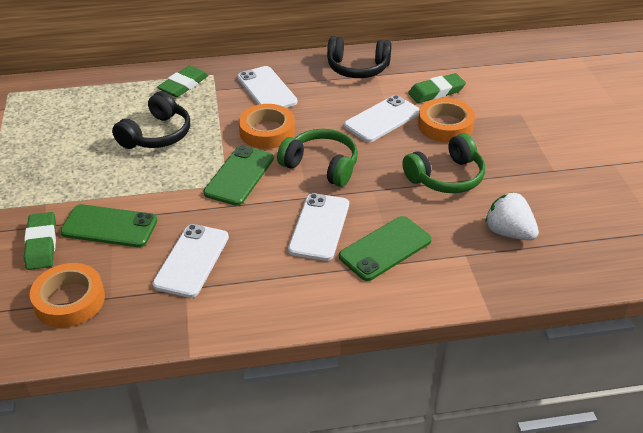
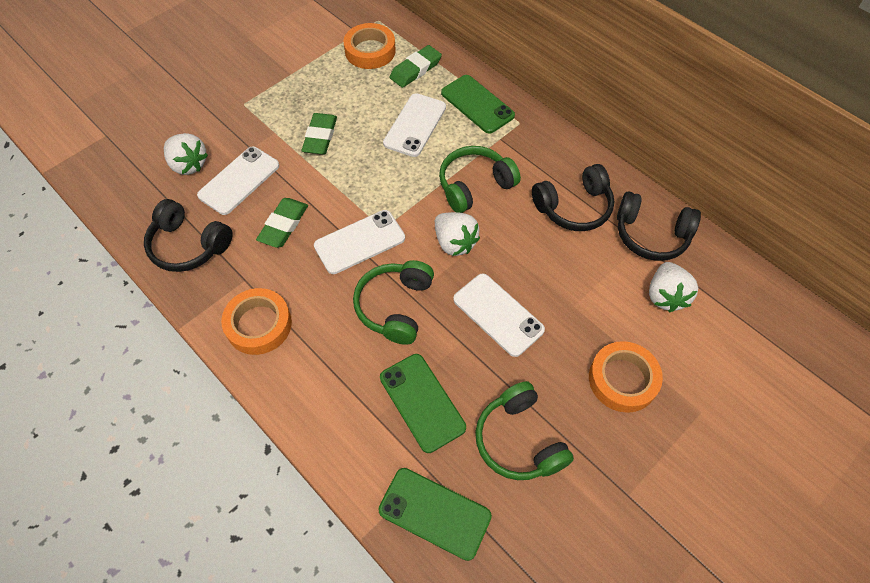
black headphones: [112,91,190,149] [327,36,392,78] = 2 -> [144,199,233,272] [532,164,614,231] [617,191,701,261] = 3
green headphones: [277,129,358,187] [402,133,485,193] = 2 -> [353,260,434,345] [439,146,521,213] [475,381,574,480] = 3
white strawberry: [485,192,539,241] = 1 -> [164,133,208,175] [435,212,480,256] [649,262,698,312] = 3

